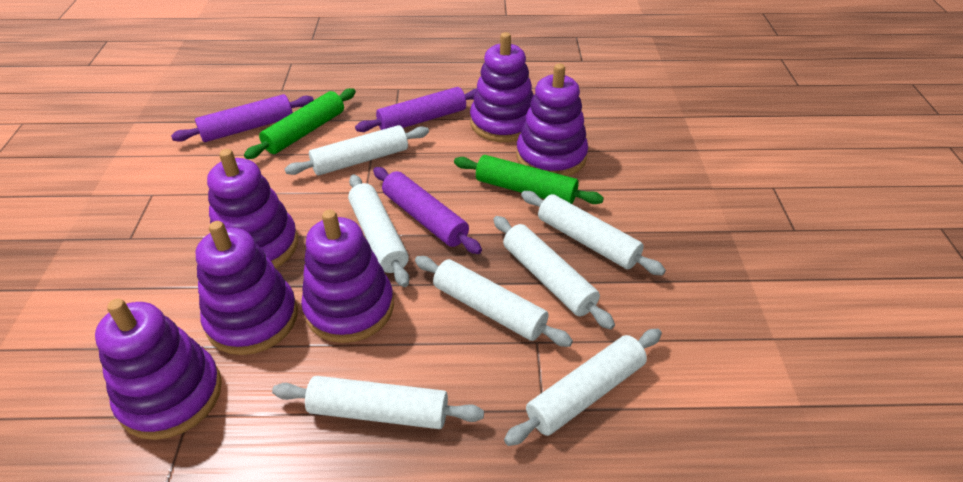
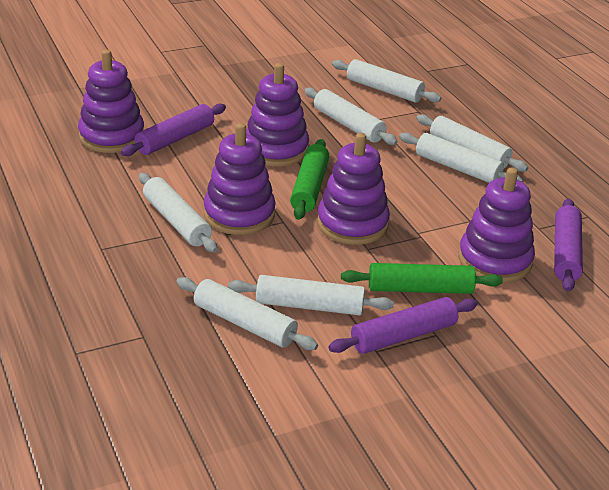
purple stacking toy: [95,299,222,440] [196,221,298,355] [207,149,298,268] [301,210,394,343] [470,32,534,142] [516,64,588,176] = 6 -> [78,50,144,153] [204,123,276,235] [246,63,309,167] [317,133,390,245] [458,168,535,283] = 5

